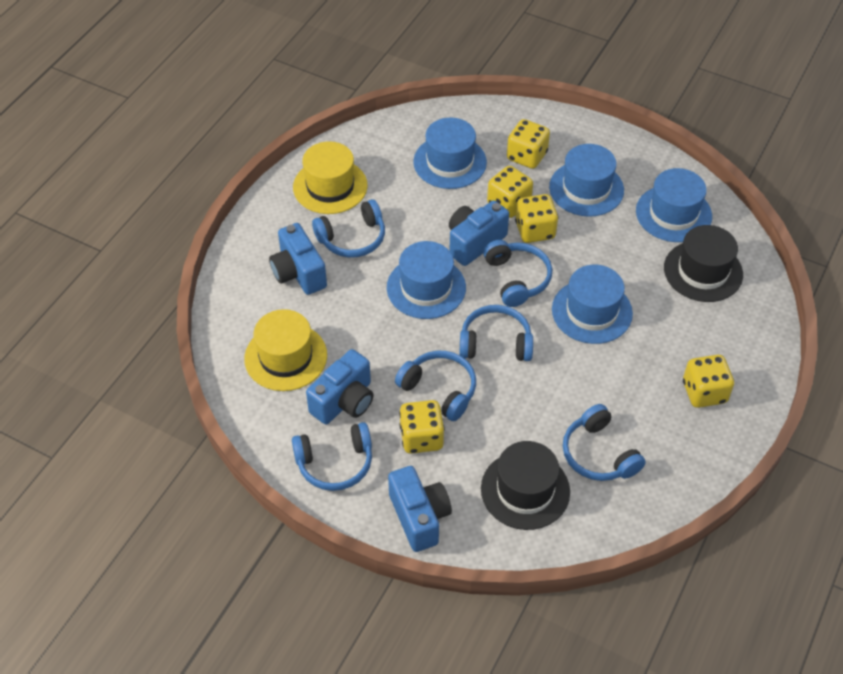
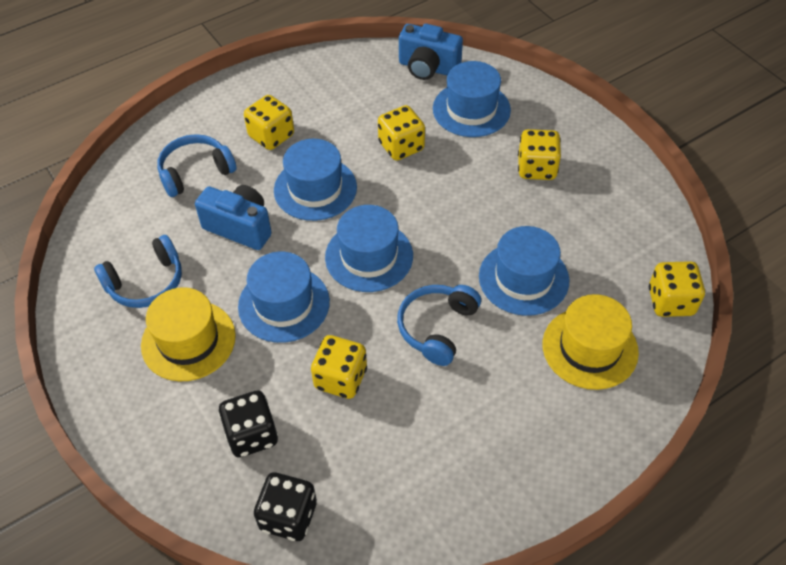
black dice: none = 0 -> [218,391,278,458] [254,472,317,541] = 2
black hat: [481,441,570,530] [664,225,743,302] = 2 -> none = 0
blue camera: [269,223,327,295] [306,349,374,424] [388,466,452,552] [449,200,509,266] = 4 -> [195,185,272,250] [399,24,463,80] = 2
blue headphones: [292,422,372,491] [312,199,385,258] [395,351,476,421] [459,305,533,361] [483,240,552,307] [563,404,646,481] = 6 -> [94,235,182,308] [157,134,236,197] [397,285,481,366] = 3

